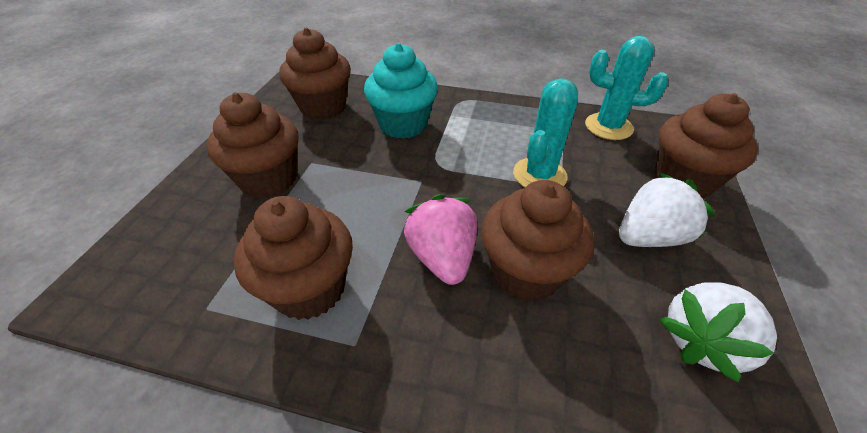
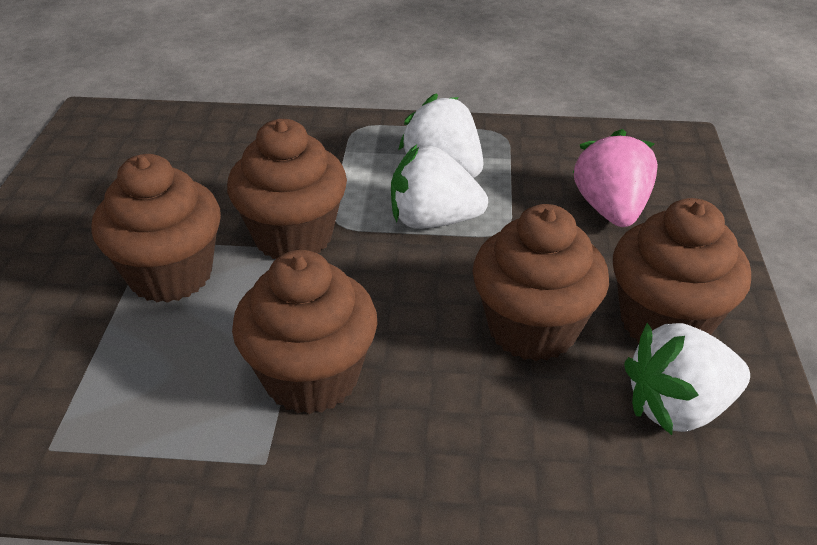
turquoise cactus: [513,78,578,188] [585,36,668,140] = 2 -> none = 0
turquoise cupcake: [364,43,438,139] = 1 -> none = 0
white strawberry: [619,173,715,247] [659,282,777,382] = 2 -> [391,144,488,229] [398,93,483,178] [624,323,750,435] = 3

